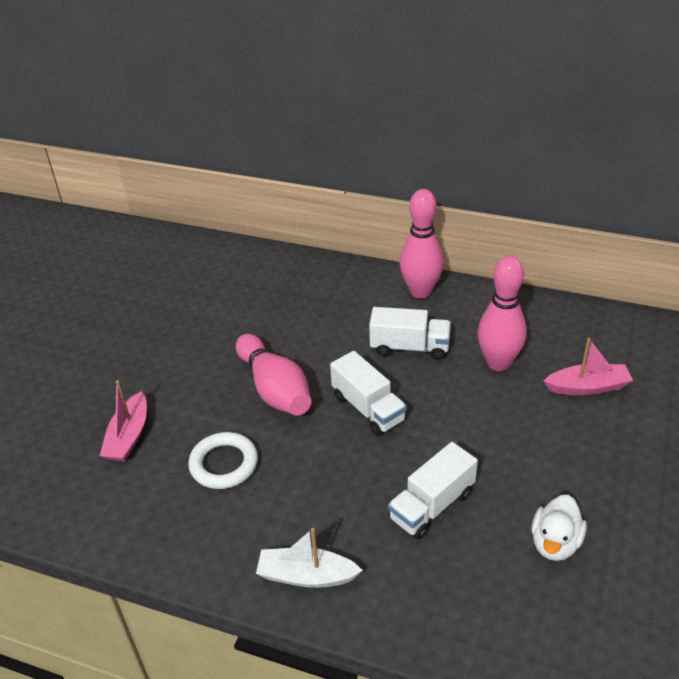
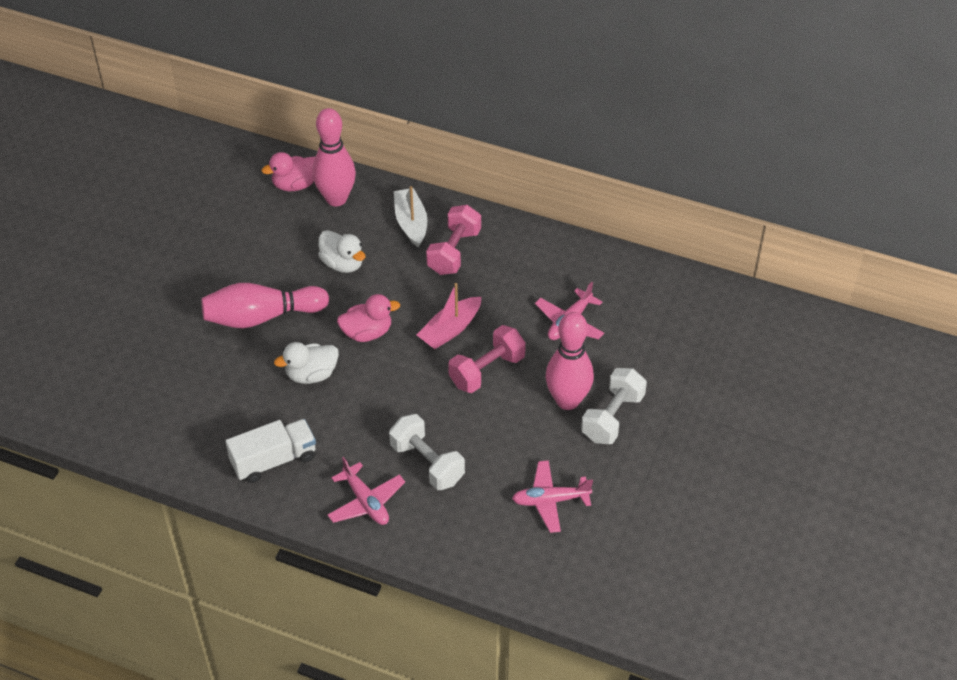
pink boat: [100,380,147,461] [544,338,633,395] = 2 -> [417,283,481,349] = 1
pink duck: none = 0 -> [261,152,315,191] [337,294,400,342] = 2
pink dumbbell: none = 0 -> [426,205,481,275] [448,325,526,393] = 2
pink plane: none = 0 -> [328,457,405,525] [512,460,593,533] [535,282,604,340] = 3
white duck: [532,495,587,561] = 1 -> [274,342,339,384] [318,230,366,273] = 2
white dumbbell: none = 0 -> [389,414,465,490] [581,368,647,444] = 2
white ring: [188,432,258,489] = 1 -> none = 0
white truck: [330,351,407,436] [369,307,451,360] [388,442,478,539] = 3 -> [225,419,316,483] = 1

